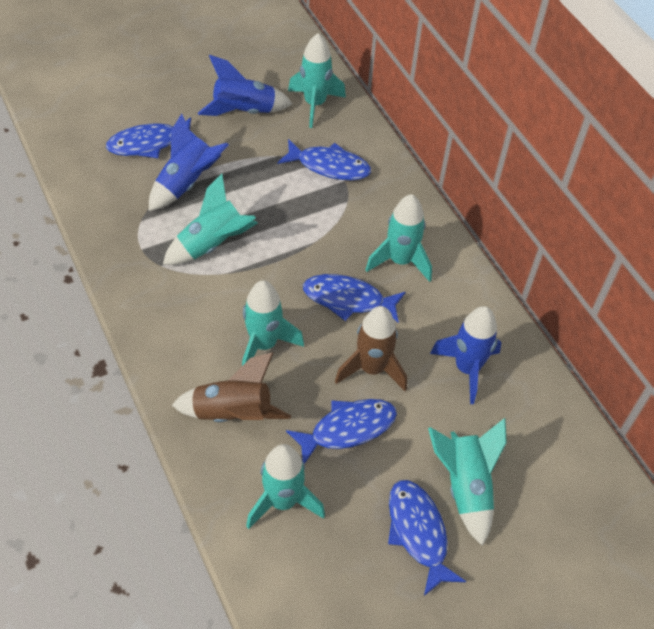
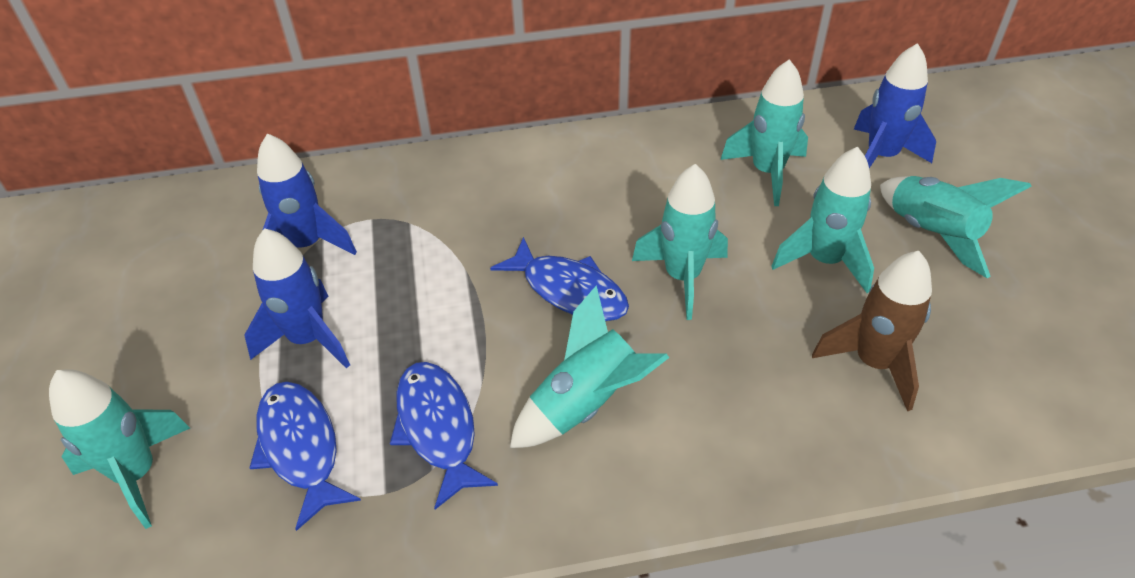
blue fish: [106,117,197,158] [278,139,371,180] [286,399,397,464] [303,274,406,323] [388,480,466,596] = 5 -> [250,382,361,531] [390,362,498,510] [490,237,629,321] = 3
brown rocket: [172,352,291,422] [335,306,407,391] = 2 -> [812,251,932,412] = 1

